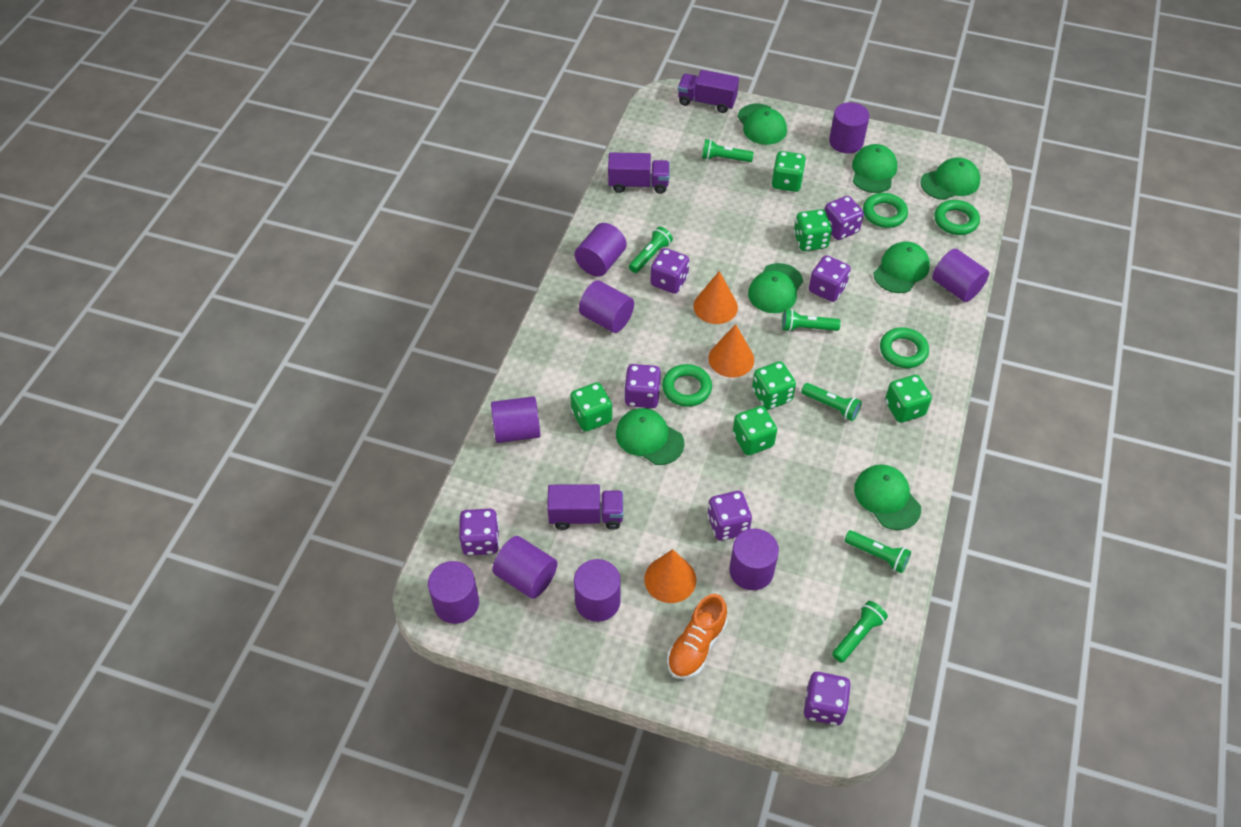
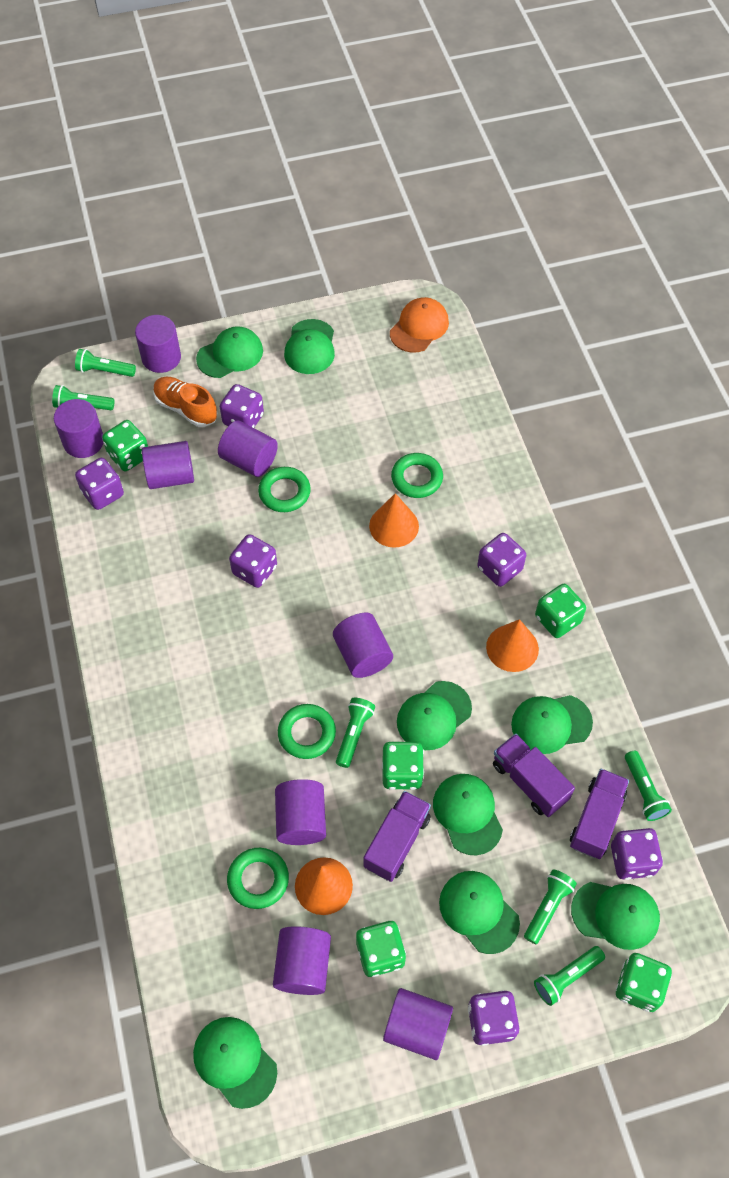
green cap: [616,408,684,465] [737,104,787,145] [748,263,803,313] [852,144,897,193] [854,465,921,530] [873,242,930,293] [920,157,980,200] = 7 -> [193,1017,277,1109] [196,326,263,378] [284,319,335,374] [397,681,472,750] [433,774,503,855] [439,871,520,954] [511,695,593,754] [571,882,660,950] = 8
green dice: [570,382,612,432] [733,406,777,455] [752,361,796,410] [772,151,806,192] [794,209,832,251] [885,375,932,423] = 6 -> [102,420,148,471] [356,921,406,977] [382,741,424,790] [535,584,586,638] [616,953,672,1012] = 5
orange cap: none = 0 -> [390,297,449,353] = 1
purple cylinder: [428,561,479,624] [491,396,541,443] [492,536,557,599] [574,559,621,622] [575,223,627,277] [579,280,634,333] [729,529,779,590] [829,102,869,154] [932,249,989,302] = 9 -> [54,399,103,458] [135,315,181,373] [142,441,194,489] [218,421,278,477] [273,926,331,995] [275,779,326,845] [333,613,393,678] [383,988,453,1060] = 8
purple dice: [459,509,499,556] [624,364,661,408] [650,248,689,294] [707,491,752,541] [804,672,851,725] [809,255,851,302] [824,196,864,240] = 7 -> [75,458,124,510] [220,384,264,428] [229,534,277,588] [468,990,519,1046] [477,533,526,587] [611,828,663,880] = 6

